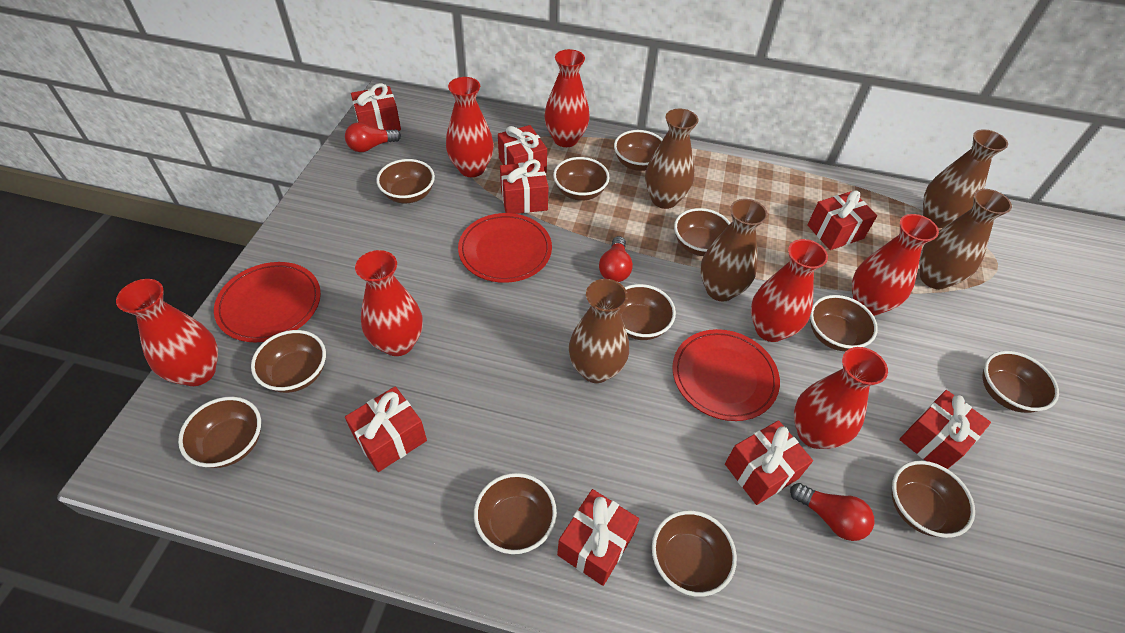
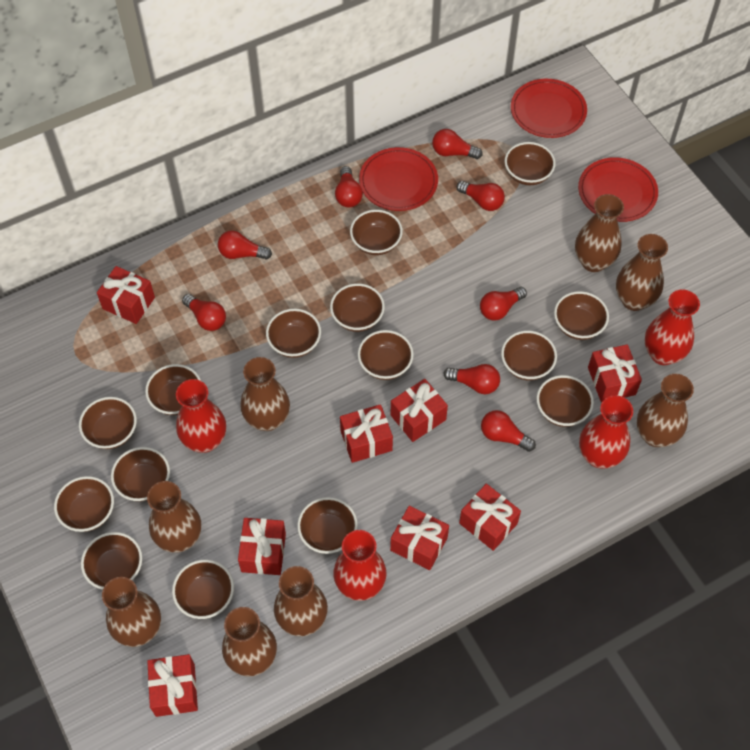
brown bowl: [178,397,261,468] [251,330,326,393] [376,159,435,203] [474,473,557,554] [553,157,610,201] [614,130,663,171] [619,284,676,340] [652,510,737,597] [674,208,730,256] [810,295,878,351] [892,461,975,538] [983,351,1059,413] = 12 -> [54,476,114,532] [79,397,137,449] [81,532,142,590] [111,447,170,501] [145,364,201,415] [172,560,234,619] [266,308,321,358] [297,497,358,554] [330,283,385,332] [350,210,403,255] [358,330,414,380] [501,331,557,381] [504,142,556,185] [536,375,594,427] [554,291,609,340] = 15
brown vase: [569,279,629,383] [645,108,699,209] [700,199,768,301] [919,189,1012,289] [923,129,1008,228] = 5 -> [102,577,161,647] [147,481,201,553] [222,607,277,677] [240,357,290,431] [274,566,328,636] [575,194,624,272] [616,234,668,311] [637,374,694,447] = 8
red light bulb: [345,122,401,152] [599,236,633,282] [790,483,874,541] = 3 -> [182,294,226,331] [218,230,272,260] [335,166,363,208] [432,129,483,159] [443,364,500,394] [456,181,505,211] [480,287,527,321] [481,410,536,452] = 8
red vase: [116,279,218,386] [355,250,422,356] [446,77,494,177] [544,49,590,147] [751,239,828,342] [794,347,888,449] [852,214,939,316] = 7 -> [176,379,226,453] [333,530,386,601] [579,395,633,469] [645,289,700,365] = 4

